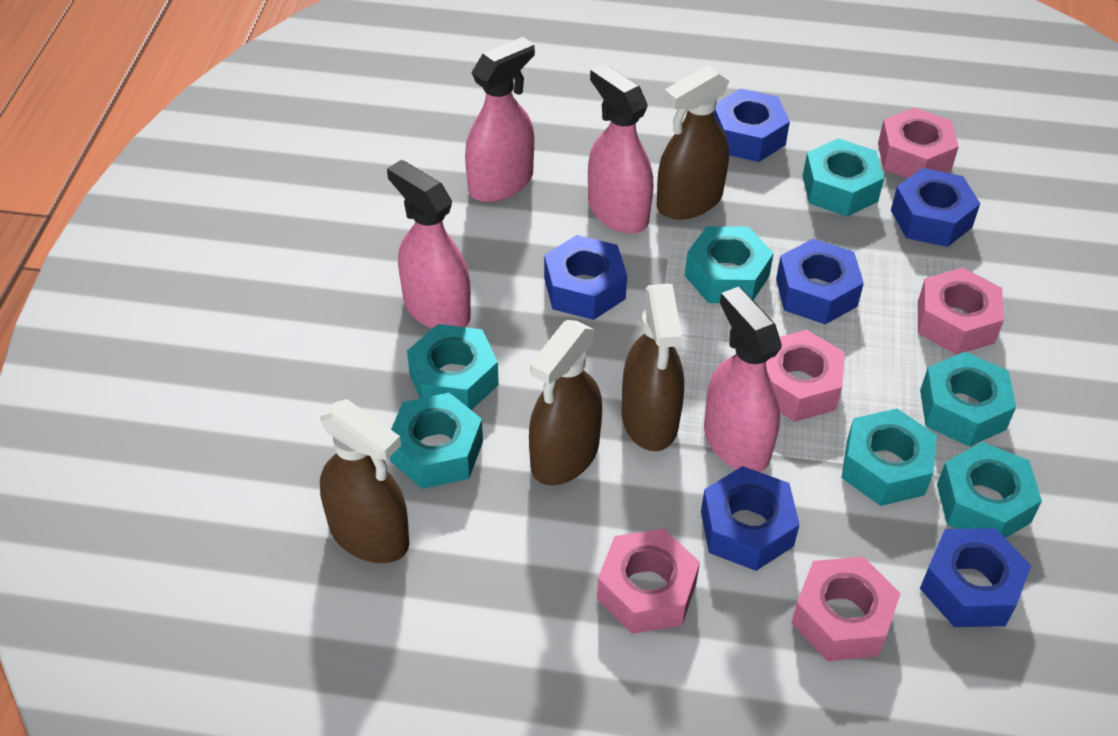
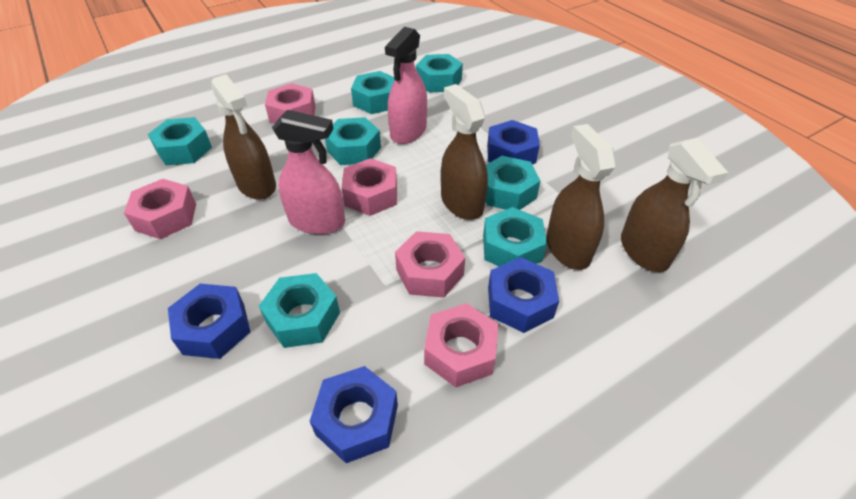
blue nut: [544,235,627,320] [701,466,800,571] [713,88,790,162] [776,239,864,324] [891,168,980,247] [920,528,1031,627] = 6 -> [168,284,250,359] [310,366,398,463] [487,120,540,164] [488,257,559,333] = 4
pink spray bottle: [387,160,471,329] [465,37,535,202] [588,63,654,234] [704,287,782,472] = 4 -> [272,110,345,234] [385,27,427,144] = 2

